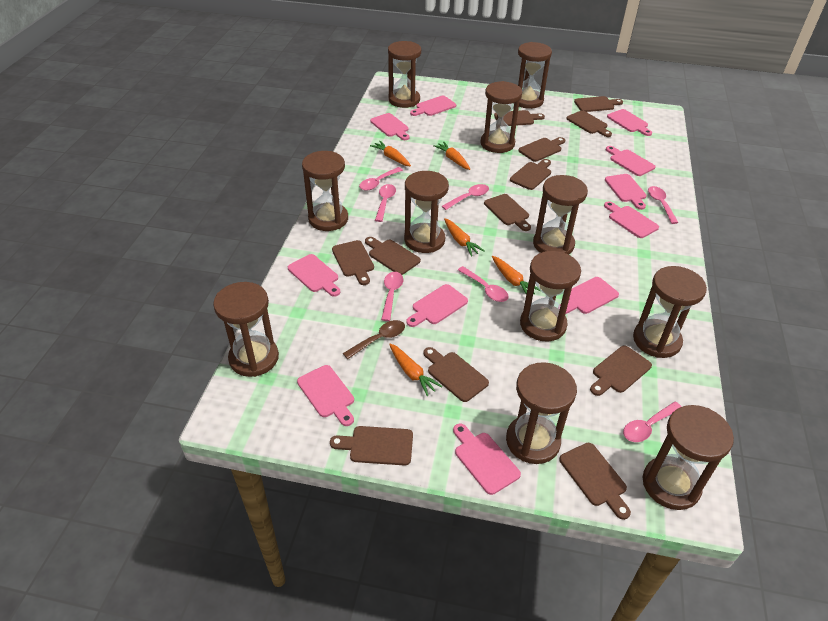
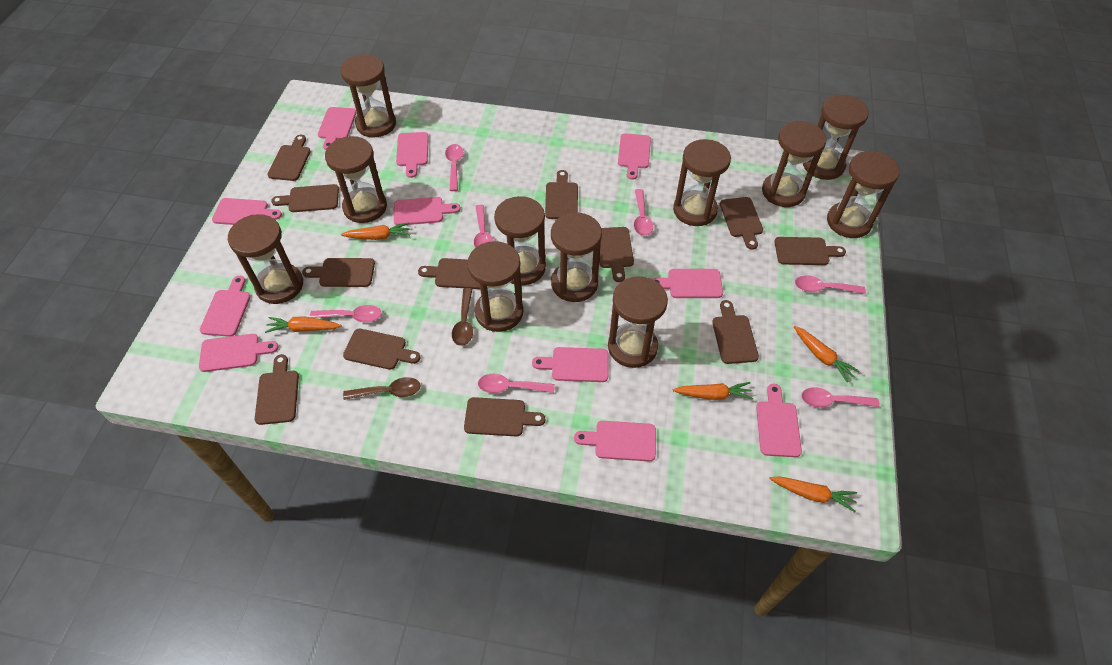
brown spoon: [343,320,405,359] = 1 -> [343,377,421,400] [452,288,473,346] = 2

